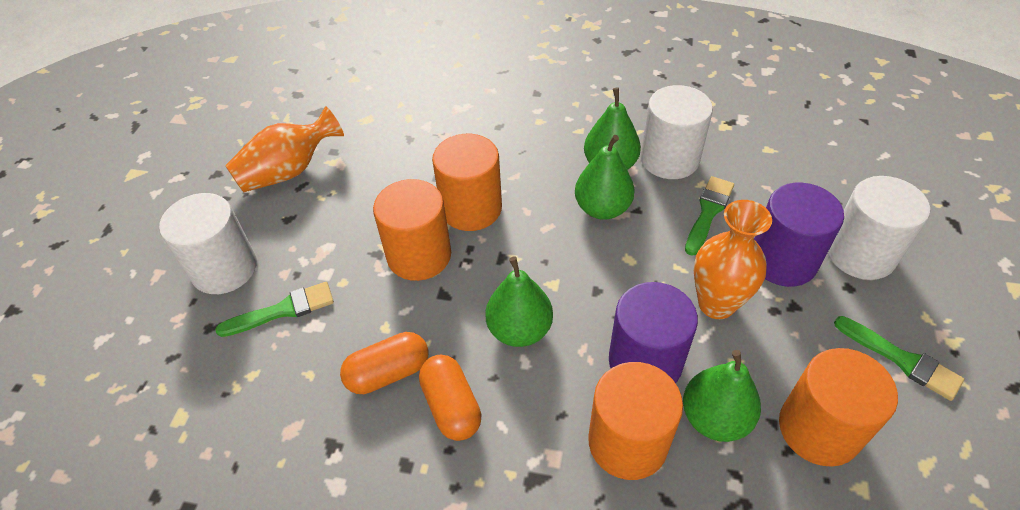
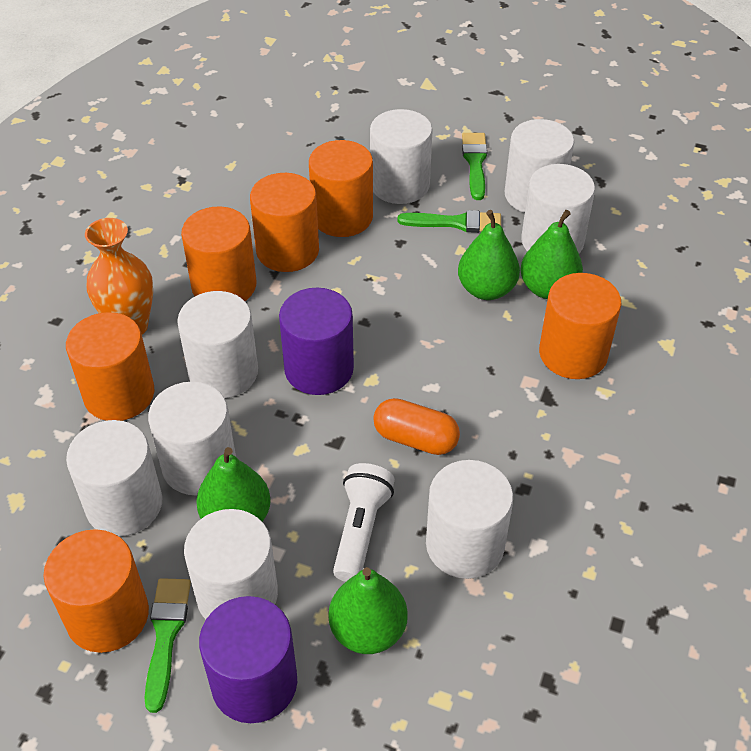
orange capsule: [340,332,429,394] [419,355,482,441] = 2 -> [373,398,460,455] = 1
orange cylinder: [373,179,451,281] [432,134,502,231] [588,362,683,480] [779,348,898,467] = 4 -> [43,529,149,653] [66,312,154,421] [181,206,256,301] [250,173,319,272] [309,140,373,237] [539,273,622,379] = 6
orange vase: [225,106,344,192] [694,200,772,319] = 2 -> [85,218,153,335] = 1
white cylinder: [159,193,257,294] [640,85,713,179] [828,176,930,280] = 3 -> [66,420,162,536] [148,382,236,495] [177,291,258,398] [184,509,278,619] [370,109,433,204] [426,460,513,579] [504,119,574,213] [521,164,595,254] = 8
white flashlight: none = 0 -> [333,463,395,582] = 1

